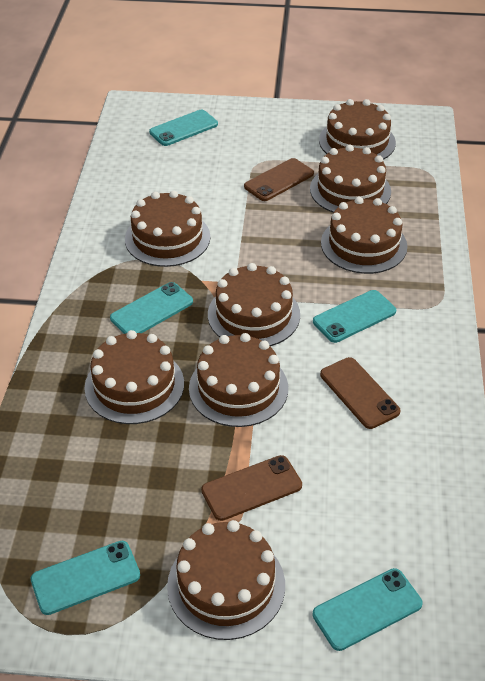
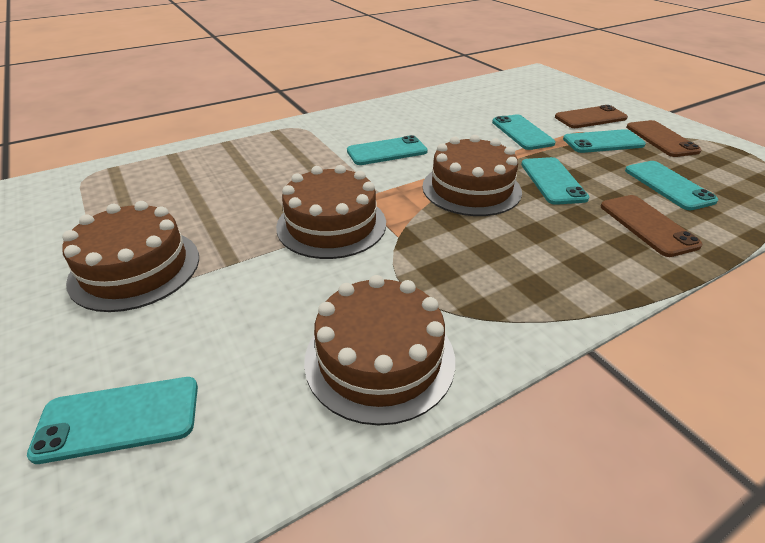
brown cake: [84,330,184,424] [125,190,210,267] [167,520,285,640] [189,333,288,427] [208,263,300,346] [310,145,391,213] [319,99,396,160] [321,197,407,274] = 8 -> [62,201,199,312] [276,165,386,259] [304,275,455,426] [422,135,522,216] = 4
turquoise phone: [31,541,140,615] [110,282,193,334] [149,110,218,146] [313,290,396,343] [313,568,423,651] = 5 -> [27,377,198,464] [347,135,428,165] [492,115,556,150] [521,157,589,205] [563,129,646,153] [625,161,719,210] = 6

